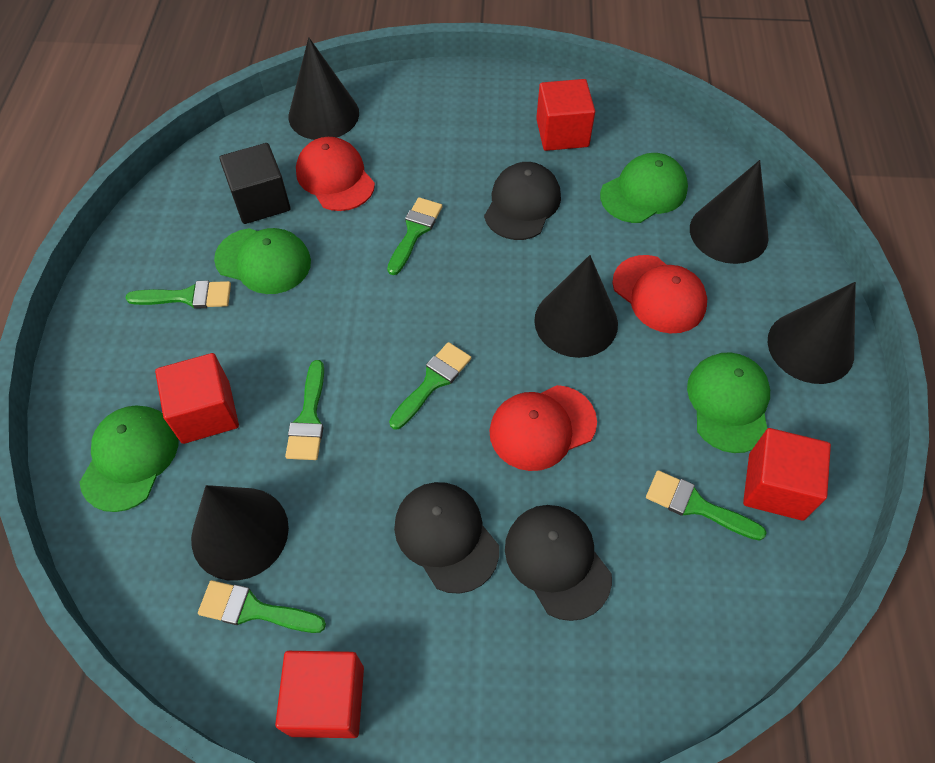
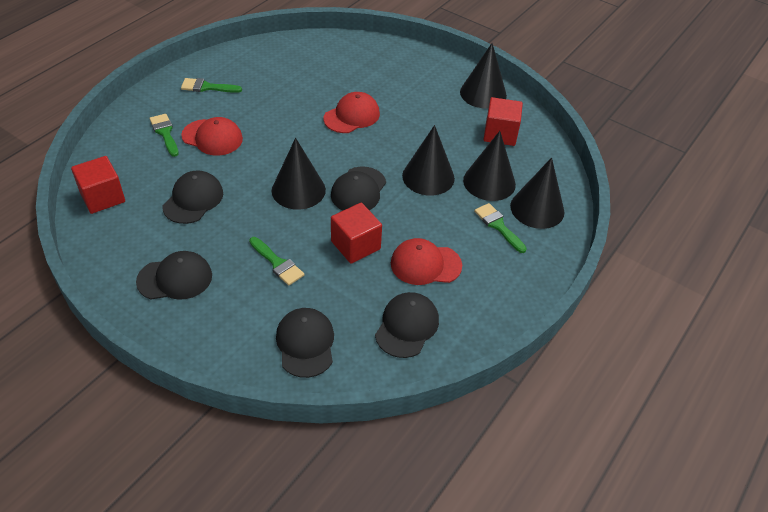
black cap: [394,482,499,594] [484,162,561,240] [505,505,612,621] = 3 -> [136,251,212,299] [163,170,223,224] [276,308,334,378] [331,167,386,210] [375,292,439,358] = 5
black cube: [219,143,291,224] = 1 -> none = 0
green brush: [125,281,231,309] [198,580,326,633] [285,360,324,460] [387,197,443,275] [389,342,471,429] [646,470,767,541] = 6 -> [149,114,179,157] [181,78,242,93] [249,237,304,286] [474,203,527,253] = 4
green cap: [79,405,179,512] [214,228,311,294] [600,153,688,223] [687,352,770,453] = 4 -> none = 0
red cube: [155,353,239,444] [275,651,364,738] [536,79,595,151] [743,428,831,521] = 4 -> [71,156,125,214] [331,203,382,264] [483,97,523,146] = 3

